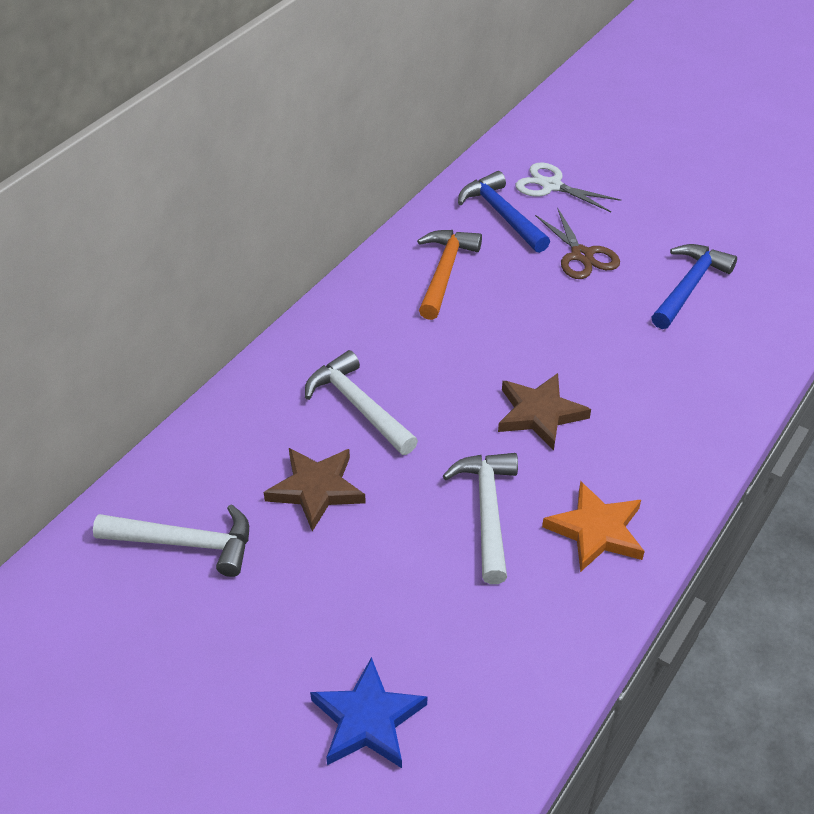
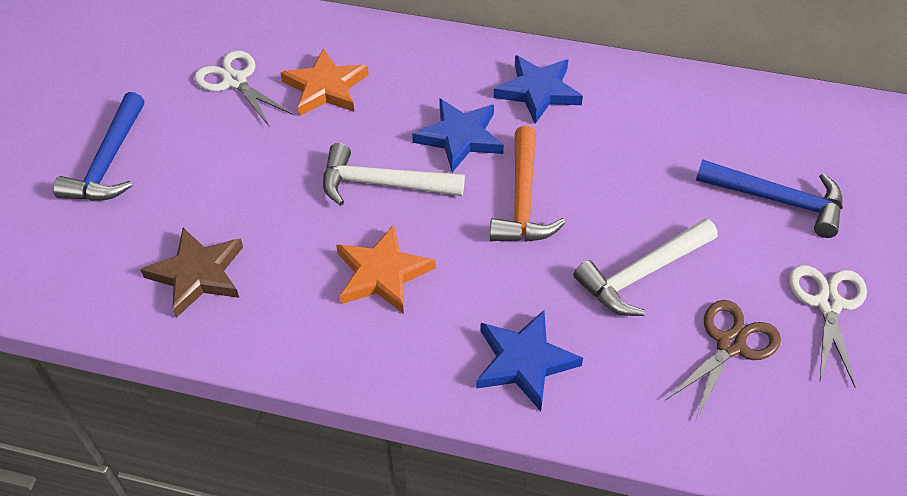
blue star: [310,657,427,768] = 1 -> [412,98,504,172] [476,310,583,411] [494,55,583,124] = 3
brown star: [264,448,366,531] [498,373,591,451] = 2 -> [140,228,243,318] = 1
orange star: [542,481,645,572] = 1 -> [280,48,369,116] [336,224,436,314] = 2
white hammer: [93,504,249,577] [305,350,418,455] [443,453,518,584] = 3 -> [323,143,465,206] [574,218,718,316] = 2
white scissors: [516,162,621,212] = 1 -> [194,51,293,127] [789,265,867,388] = 2

